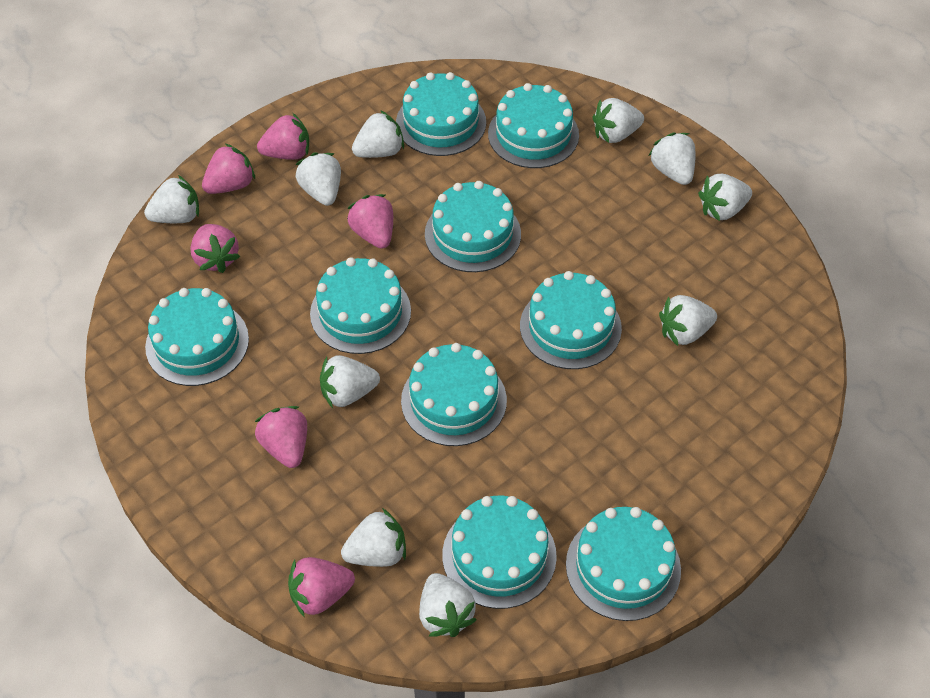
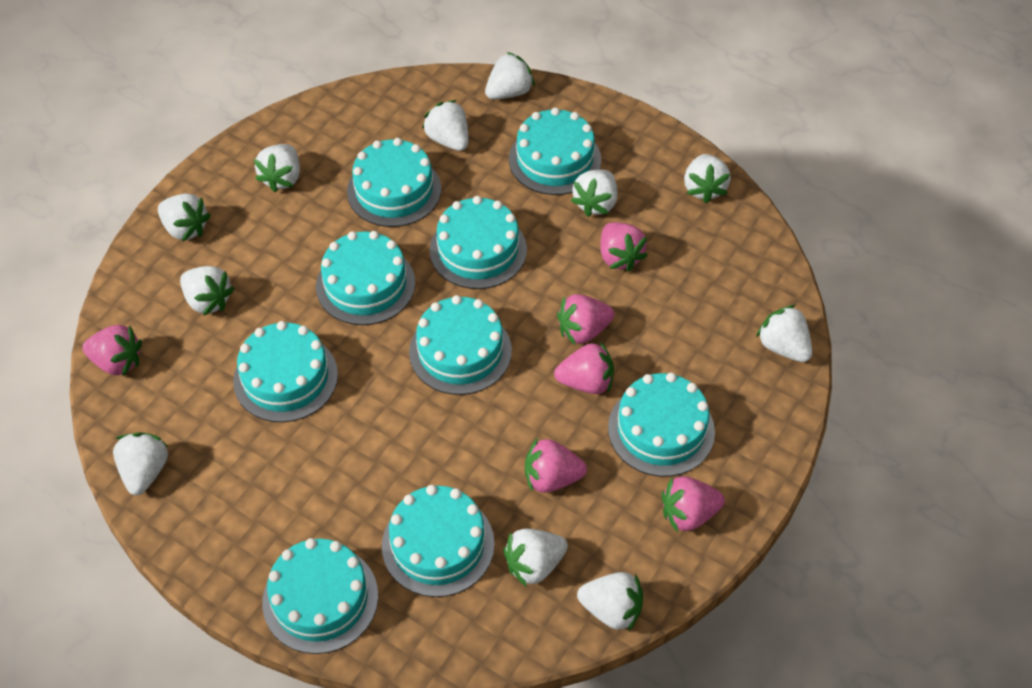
white strawberry: [144,175,199,223] [296,152,341,206] [320,355,380,408] [341,508,406,567] [352,110,404,158] [419,573,477,637] [592,98,644,143] [649,132,695,185] [659,295,717,346] [698,174,752,221] = 10 -> [113,432,169,495] [158,194,211,242] [180,266,235,316] [254,144,300,192] [422,100,468,151] [485,52,535,99] [503,528,568,587] [571,169,617,217] [577,572,643,632] [684,154,731,203] [756,305,812,362] = 11

